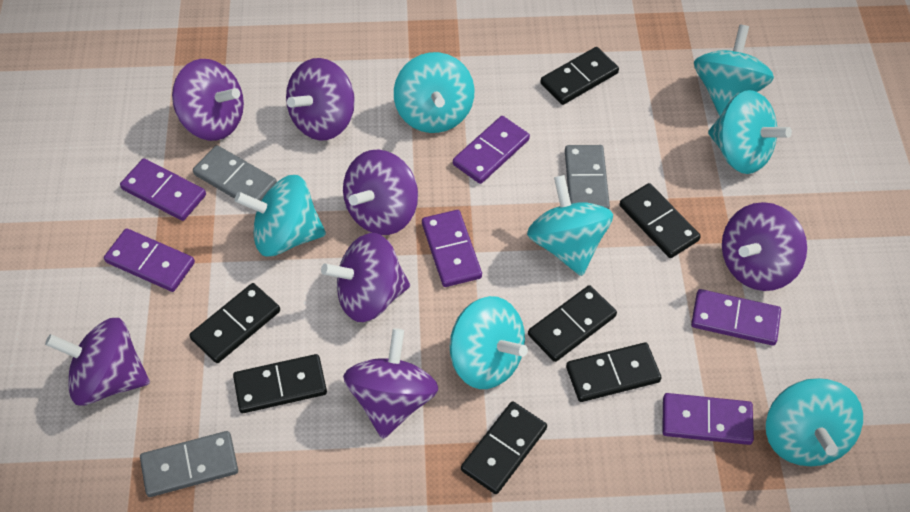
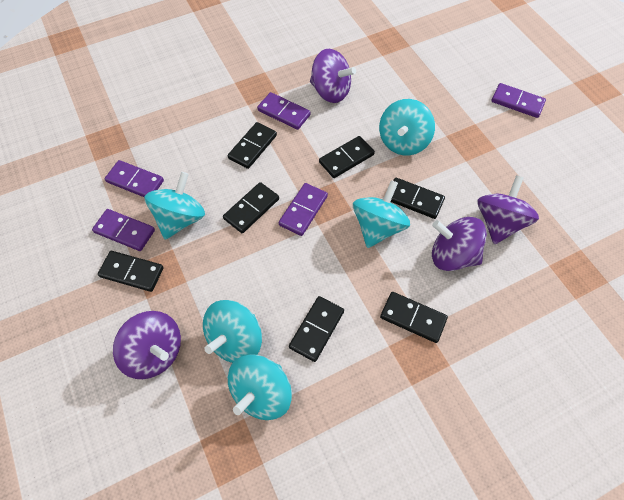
grey domino: [140,431,238,497] [193,145,277,201] [565,145,610,209] = 3 -> none = 0
purple domino: [104,228,195,292] [120,158,206,221] [422,210,482,287] [453,116,530,184] [662,393,754,445] [691,289,781,345] = 6 -> [92,209,155,251] [105,160,164,197] [257,92,311,130] [279,183,328,236] [492,83,546,118] = 5
purple spinning top: [45,318,150,406] [172,59,244,141] [286,58,355,140] [321,233,410,322] [343,150,418,235] [343,328,438,439] [722,202,807,291] = 7 -> [113,311,181,379] [310,49,356,103] [432,217,487,271] [477,175,539,244] = 4
turquoise spinning top: [235,175,326,257] [394,52,474,133] [450,296,528,389] [527,175,613,276] [694,25,774,116] [708,90,792,174] [766,378,863,466] = 7 -> [144,172,205,240] [203,300,262,363] [228,354,292,420] [353,180,410,248] [379,99,435,155] = 5

